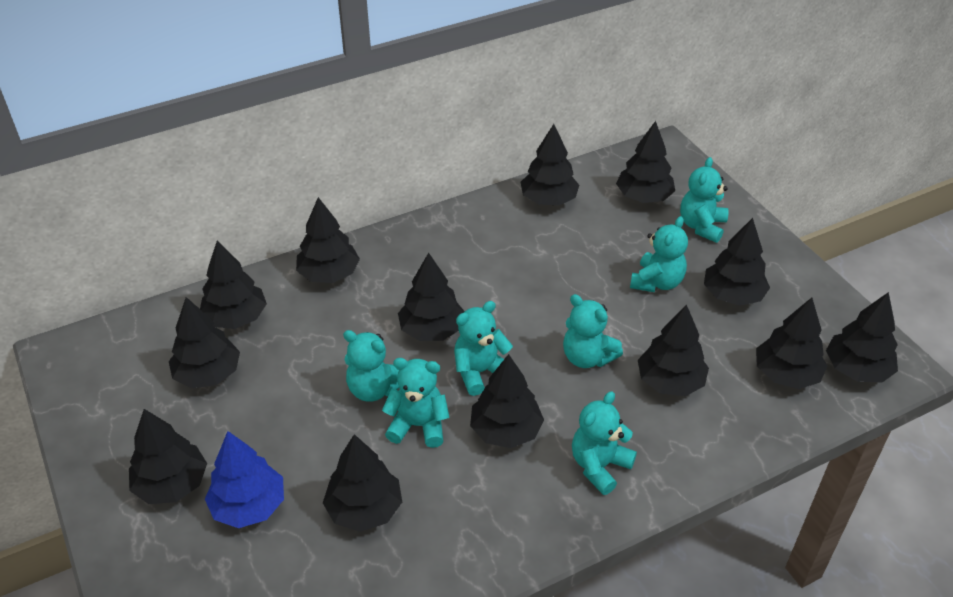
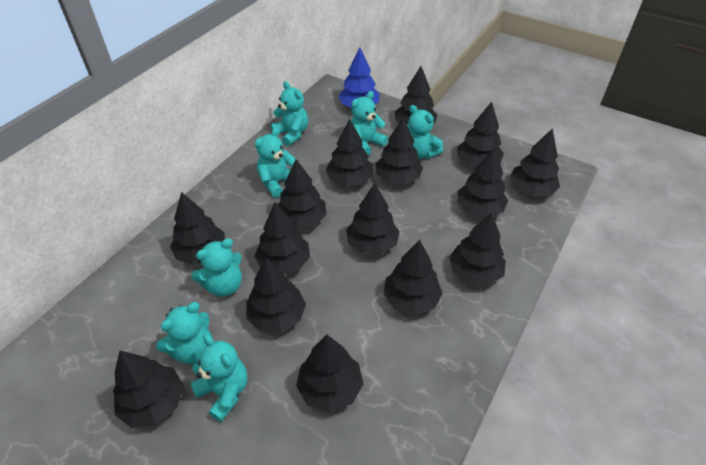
black tree: [129,409,207,504] [169,297,240,389] [200,241,267,329] [296,197,360,283] [323,434,402,532] [398,253,465,341] [470,354,544,448] [521,124,579,206] [616,121,675,203] [638,304,709,396] [704,218,770,306] [756,298,827,389] [826,292,898,383] = 13 -> [113,351,184,428] [170,192,225,265] [246,258,306,333] [254,203,310,274] [278,159,326,229] [296,334,363,412] [325,119,373,187] [346,183,400,254] [375,117,423,184] [384,240,443,315] [395,66,438,125] [449,212,506,285] [457,102,504,167] [458,148,508,217] [510,128,560,197] = 15

